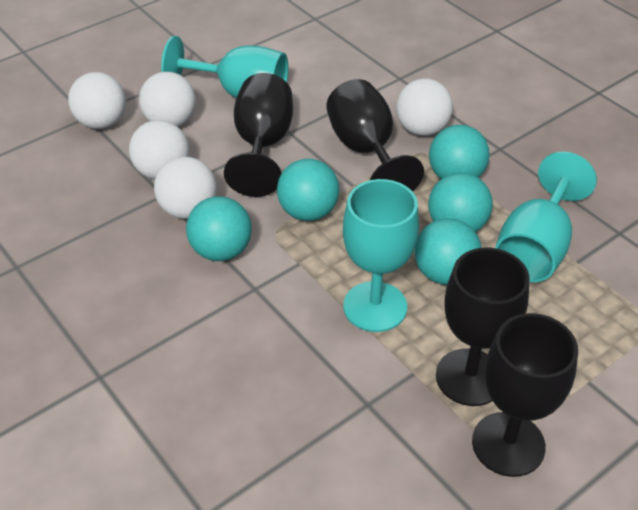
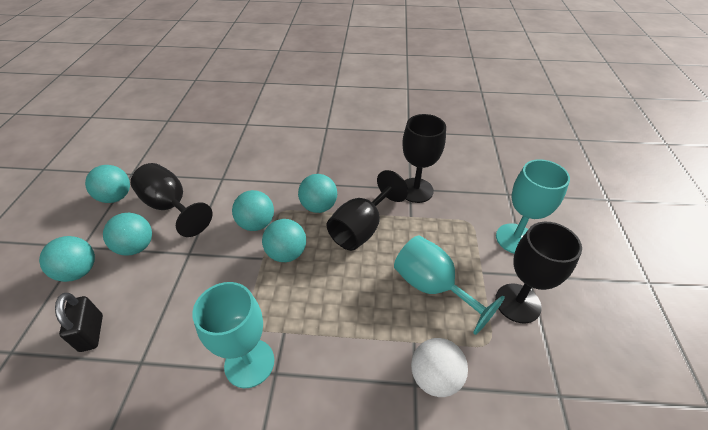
black padlock: none = 0 -> [55,293,103,352] = 1
turquoise ball: [186,196,252,261] [277,159,339,221] [414,218,481,285] [428,172,493,232] [429,125,490,179] = 5 -> [39,236,95,282] [85,165,130,203] [103,213,152,256] [232,190,274,231] [262,219,306,262] [298,174,337,213] = 6
white ball: [68,72,126,129] [129,120,189,180] [139,72,196,127] [154,157,217,219] [396,79,453,136] = 5 -> [411,338,468,397] = 1

